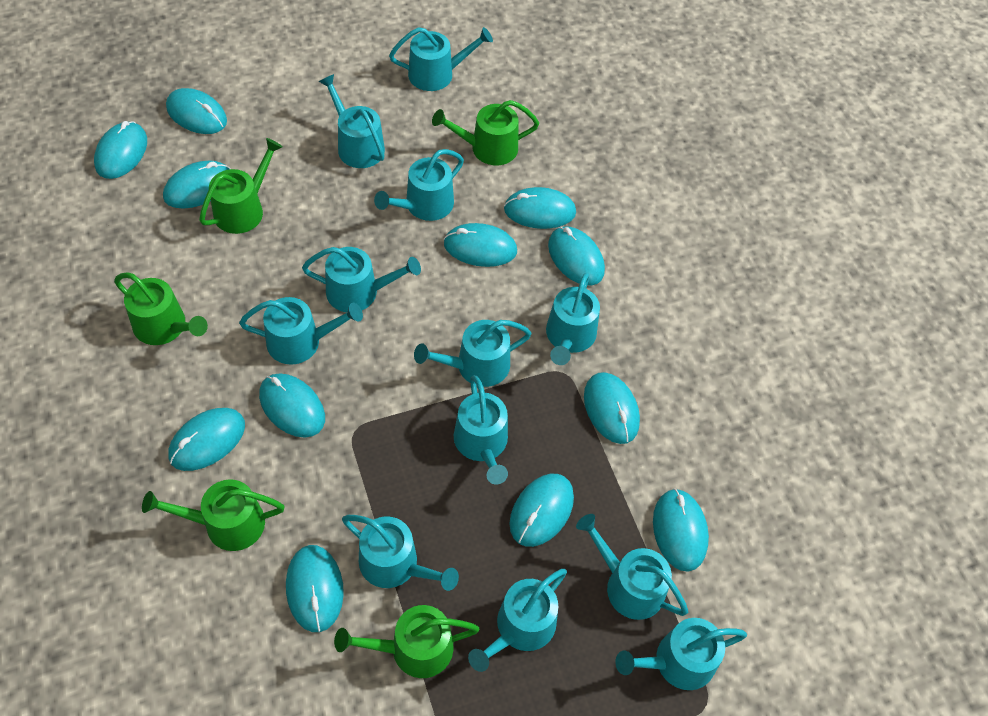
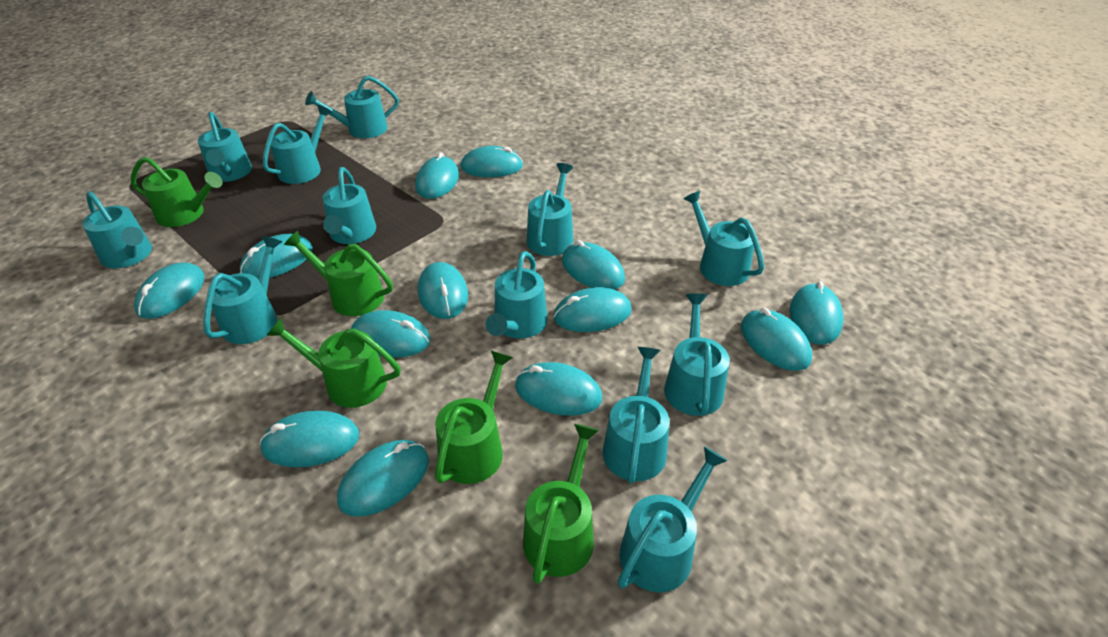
turquoise mouse: [94,121,147,179] [163,160,230,209] [166,88,227,134] [168,408,245,471] [259,373,325,438] [286,545,344,632] [444,223,517,267] [504,187,576,229] [509,474,574,547] [548,226,605,286] [584,372,640,444] [653,489,709,572] = 12 -> [134,263,205,319] [240,234,313,279] [259,411,359,467] [337,440,429,517] [351,310,431,357] [415,152,459,199] [418,262,468,319] [460,146,523,177] [515,362,602,416] [553,287,632,332] [562,240,625,290] [741,308,812,371] [790,281,843,345] = 13

